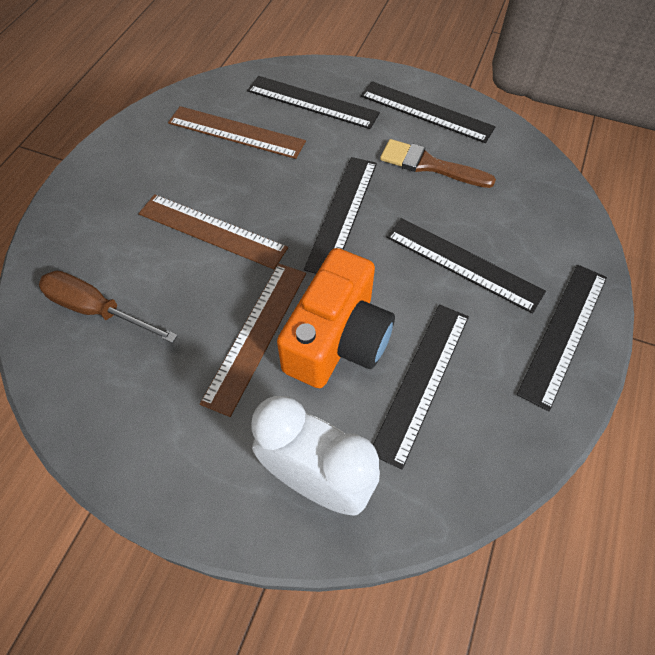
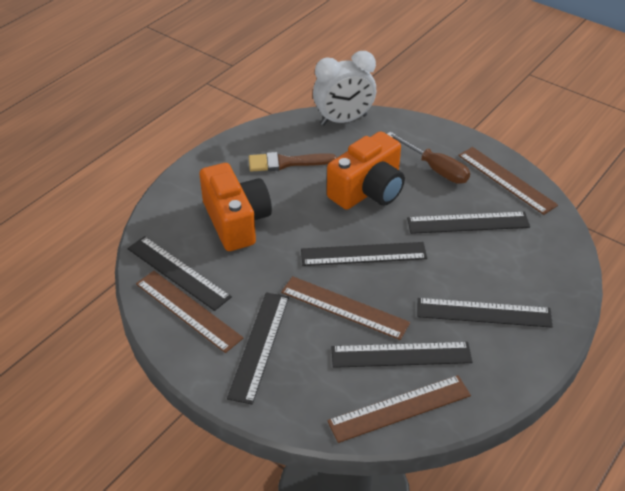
brown ruler: [139,194,288,269] [168,106,306,159] [200,264,306,417] = 3 -> [136,271,243,353] [281,276,410,340] [327,375,471,443] [458,147,558,215] = 4
orange camera: [277,248,395,388] = 1 -> [200,163,272,251] [327,131,405,210] = 2

